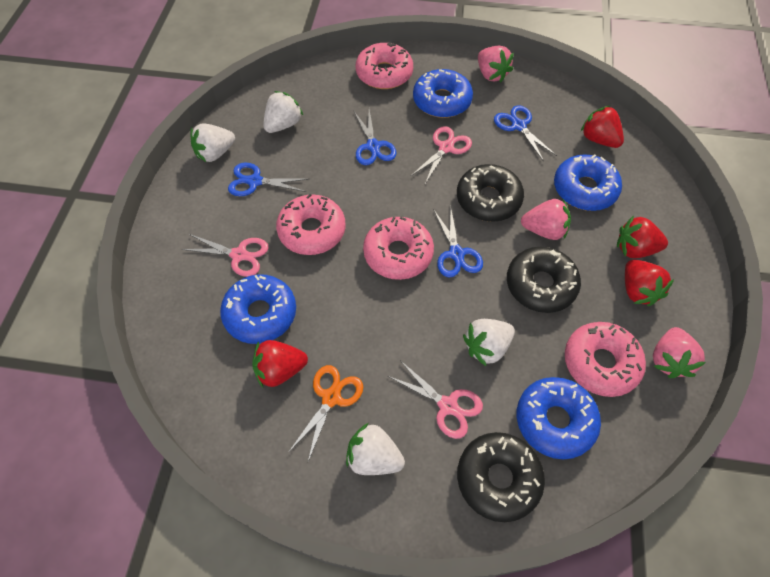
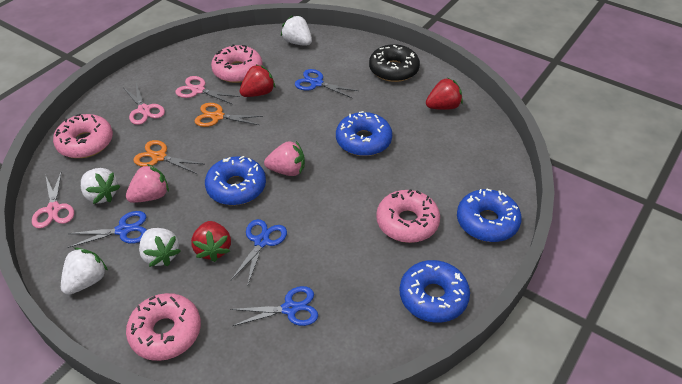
black donut: [457,164,524,222] [457,432,545,522] [507,247,581,313] = 3 -> [369,44,420,82] = 1
orange scissors: [288,365,363,461] = 1 -> [133,140,203,174] [195,103,263,127] = 2
pink strawberry: [478,46,514,82] [521,199,571,240] [653,327,706,378] = 3 -> [126,164,169,203] [264,141,305,176] = 2
red strawberry: [252,340,308,388] [581,105,624,148] [617,215,668,258] [625,260,674,306] = 4 -> [191,221,231,262] [240,65,275,97] [426,78,463,110] = 3

